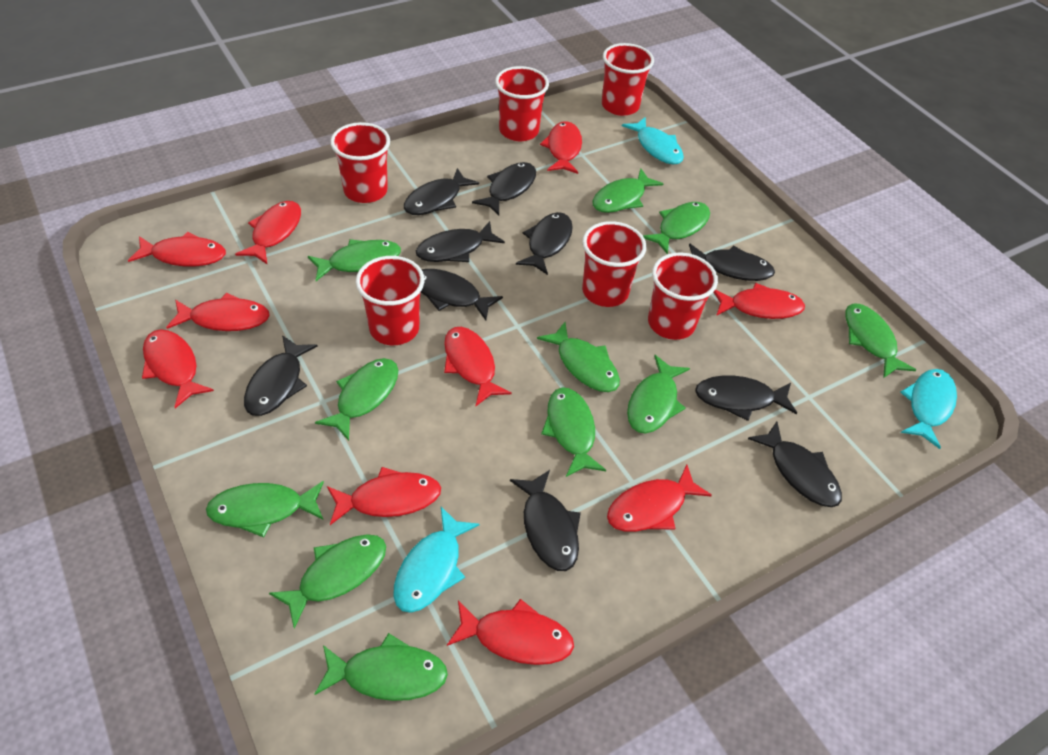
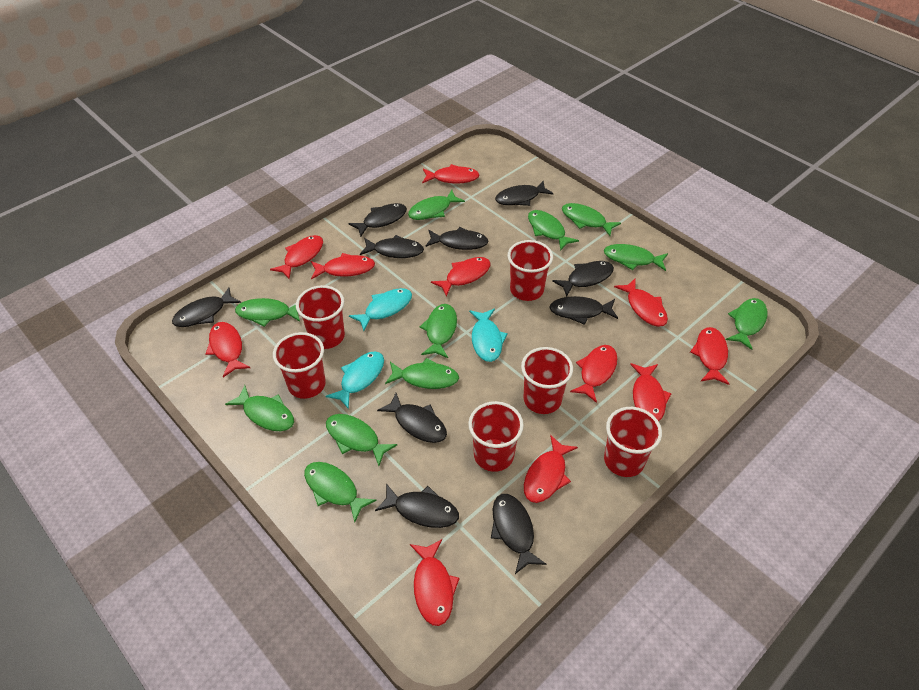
red fish: [128,232,226,267] [142,329,214,408] [166,293,270,331] [235,201,301,264] [327,467,441,525] [444,327,512,406] [447,599,574,665] [540,121,582,174] [607,465,712,532] [713,283,805,319] = 10 -> [206,322,250,377] [270,235,323,279] [311,253,375,279] [410,539,460,626] [422,164,479,184] [431,257,491,297] [524,435,578,503] [570,345,618,403] [614,279,668,327] [630,363,672,421] [690,327,729,385] = 11

